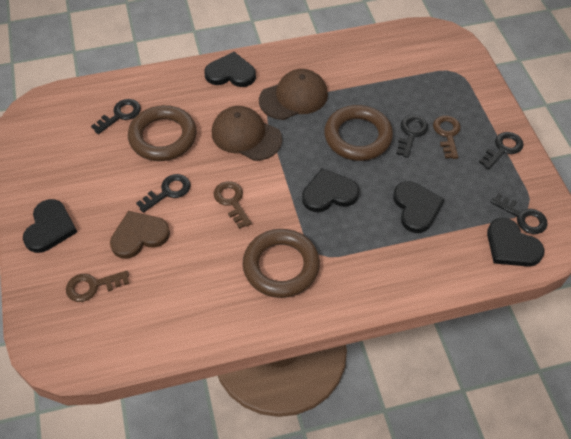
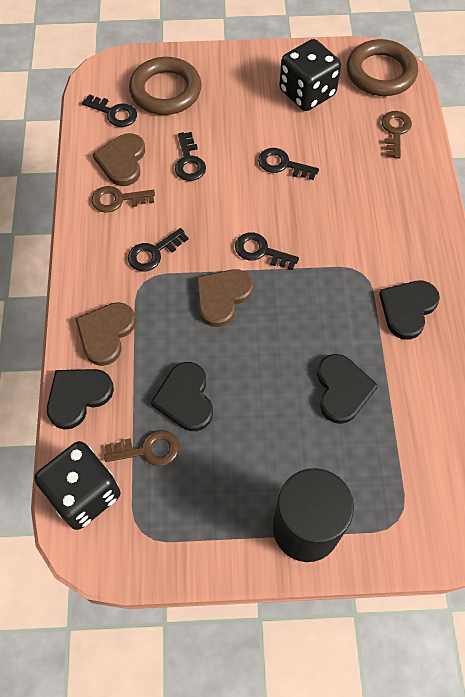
black cylinder: none = 0 -> [273,468,354,562] = 1
black dice: none = 0 -> [34,441,121,530] [279,39,341,111] = 2
black heart: [23,199,77,253] [204,52,256,87] [302,168,359,212] [393,181,445,233] [487,218,545,267] = 5 -> [47,369,114,430] [151,362,213,431] [317,354,378,424] [379,281,440,340] = 4
brown cap: [212,106,282,161] [259,69,328,120] = 2 -> none = 0
brown heart: [110,211,170,259] = 1 -> [75,302,136,366] [93,133,145,186] [196,269,253,327] = 3
brown ring: [128,105,197,161] [242,229,320,298] [324,105,393,161] = 3 -> [129,57,202,115] [347,39,418,96] = 2

